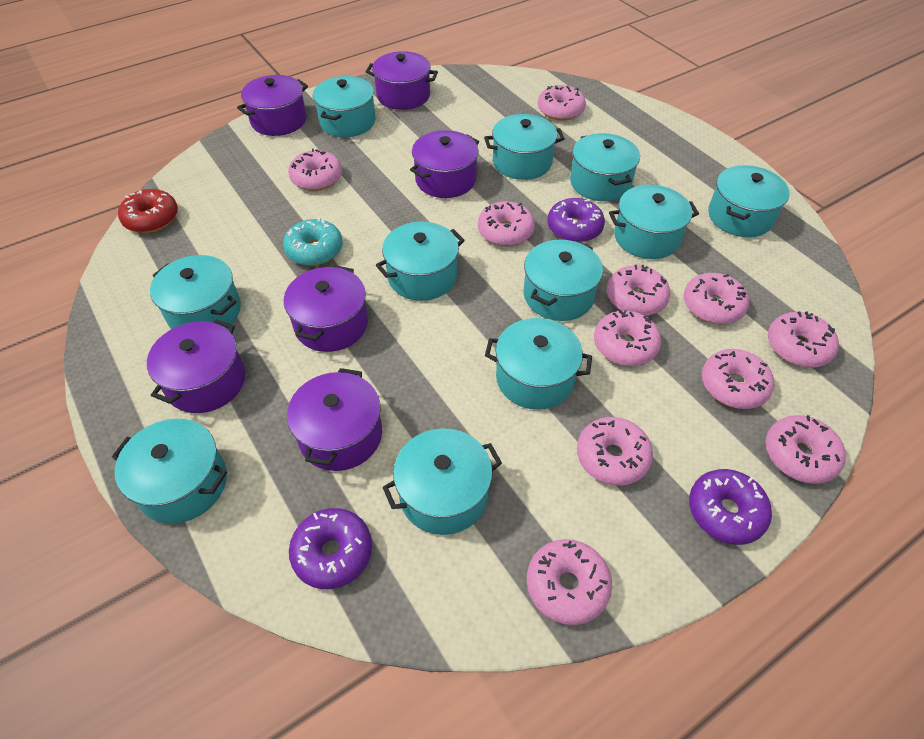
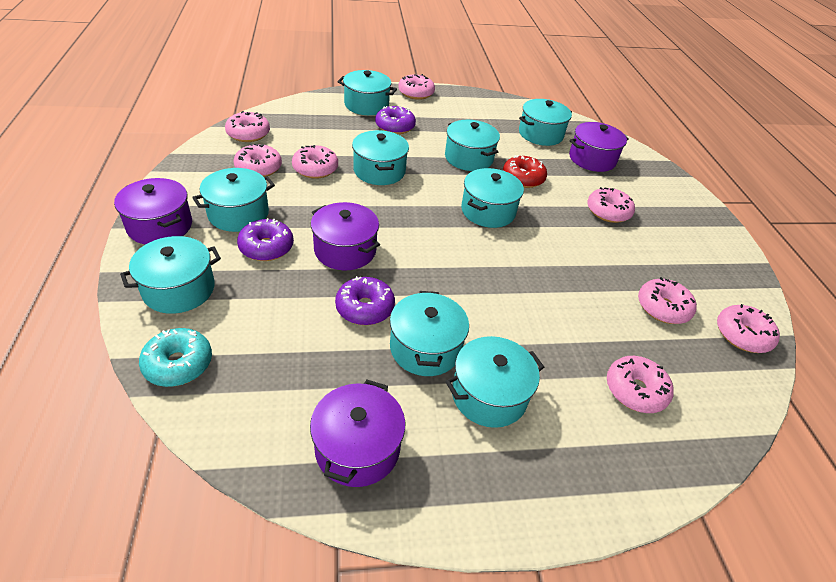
pink donut: [288,148,342,191] [478,201,535,246] [527,539,612,625] [538,85,586,121] [577,417,653,486] [594,310,661,366] [607,265,670,316] [684,273,749,324] [702,349,774,409] [766,415,846,484] [768,312,839,368] = 11 -> [225,111,270,142] [234,143,282,177] [292,145,338,179] [398,74,435,100] [587,187,635,223] [607,356,674,413] [638,277,697,324] [717,304,780,353] = 8
purple pot: [147,319,245,413] [237,75,308,136] [284,265,368,352] [287,368,382,471] [366,51,438,110] [410,130,479,198] = 6 -> [114,178,192,245] [310,380,405,487] [311,202,380,270] [569,122,629,172] = 4
turquoise pot: [112,419,227,524] [150,255,241,329] [313,76,376,137] [376,222,465,301] [382,428,502,535] [484,114,565,180] [485,318,592,410] [524,240,603,321] [570,133,640,201] [609,185,699,259] [708,165,789,237] = 11 -> [120,236,221,314] [192,168,275,232] [338,70,397,115] [352,130,409,185] [390,291,469,376] [445,120,500,171] [445,336,544,428] [461,168,524,228] [519,99,572,146] = 9

